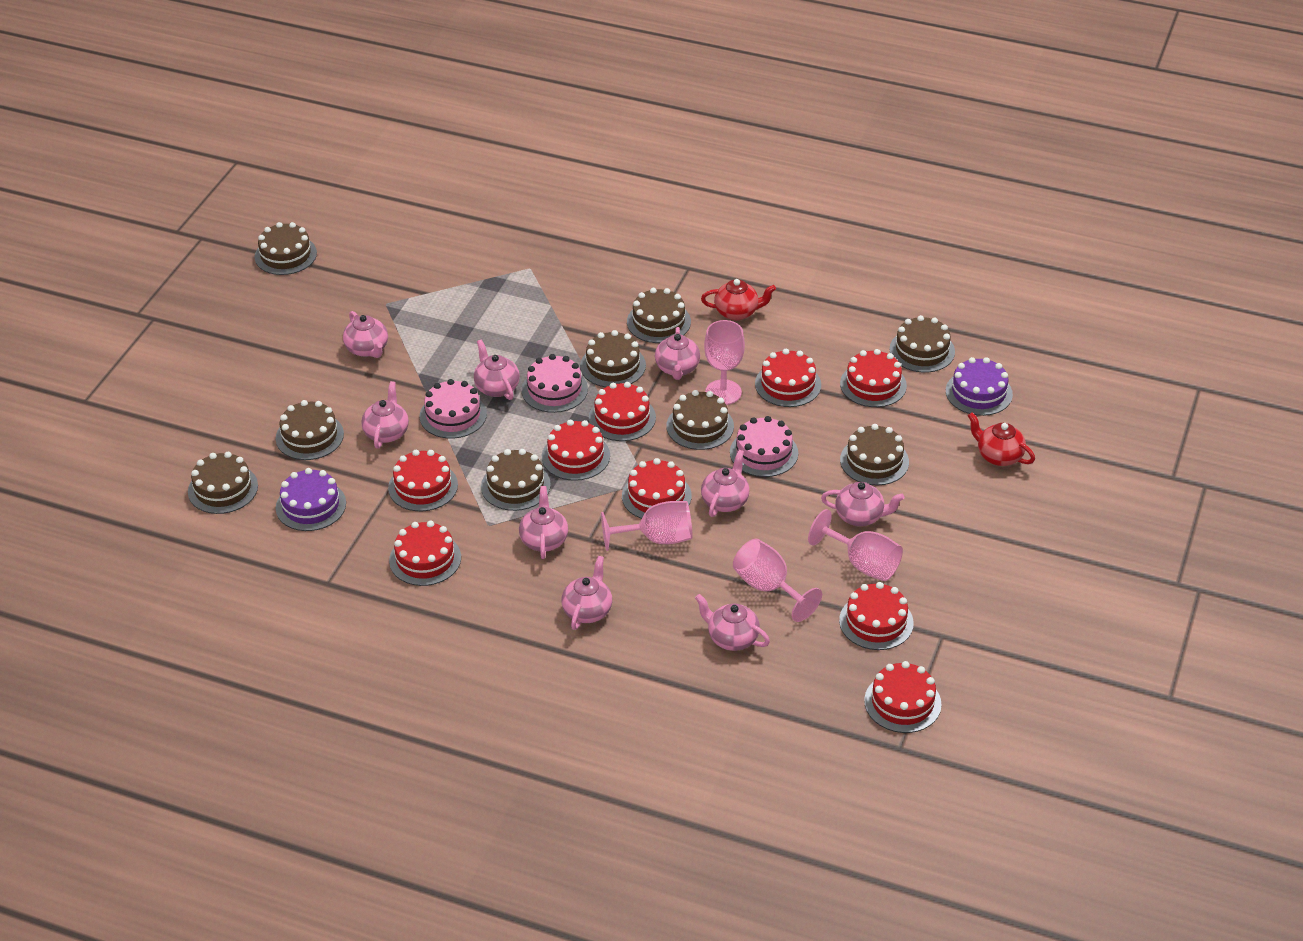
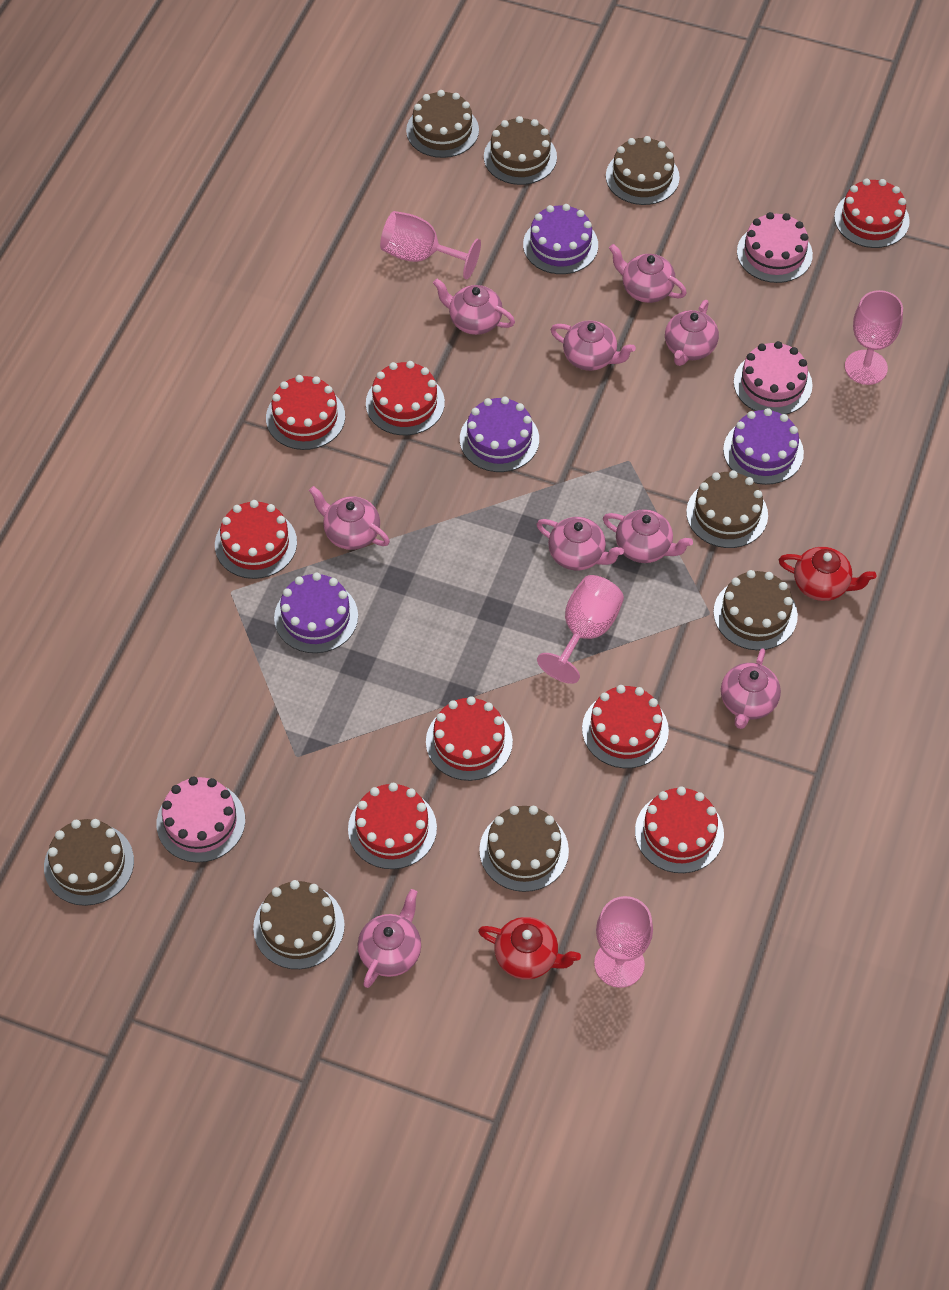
brown cake: [188,452,258,514] [255,222,317,275] [276,400,344,460] [481,449,551,511] [580,330,646,387] [627,288,691,343] [666,390,734,450] [840,424,909,486] [889,315,955,373] = 9 -> [44,819,134,906] [253,880,345,969] [406,90,479,158] [479,806,569,892] [484,116,557,185] [606,136,680,205] [686,470,768,548] [713,570,798,650] = 8
purple cake: [276,468,346,531] [946,357,1013,416] = 2 -> [274,572,358,653] [460,397,539,472] [523,204,598,274] [723,408,804,485] = 4
red cake: [388,450,458,511] [389,521,461,586] [542,420,610,481] [589,382,656,441] [622,458,692,519] [755,349,821,407] [839,582,914,650] [840,349,907,407] [864,661,941,733] = 9 -> [215,500,297,579] [266,375,345,450] [348,783,437,869] [366,361,445,435] [426,696,513,781] [582,685,669,768] [635,786,724,873] [834,178,910,248] = 8

